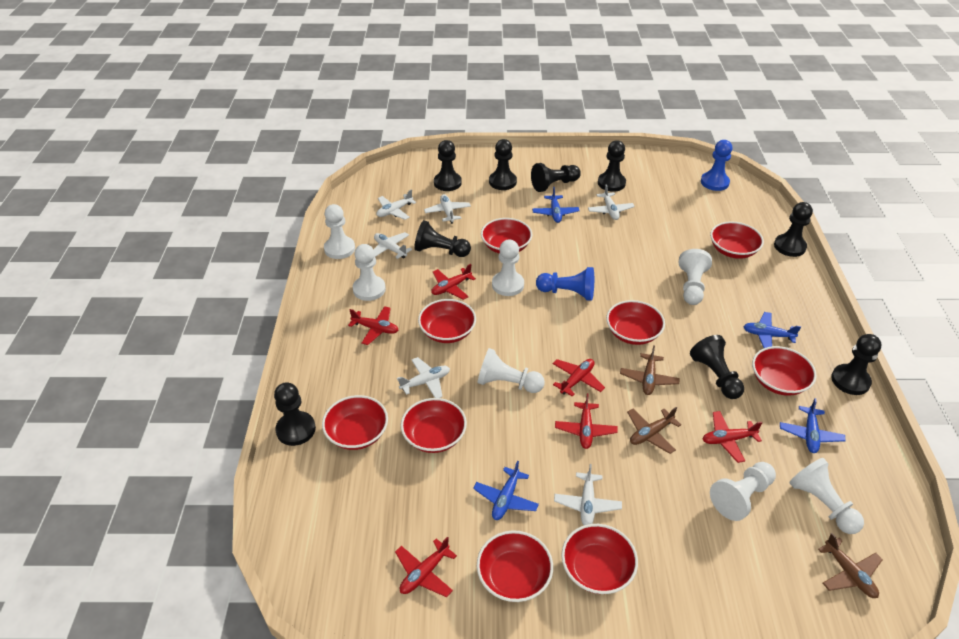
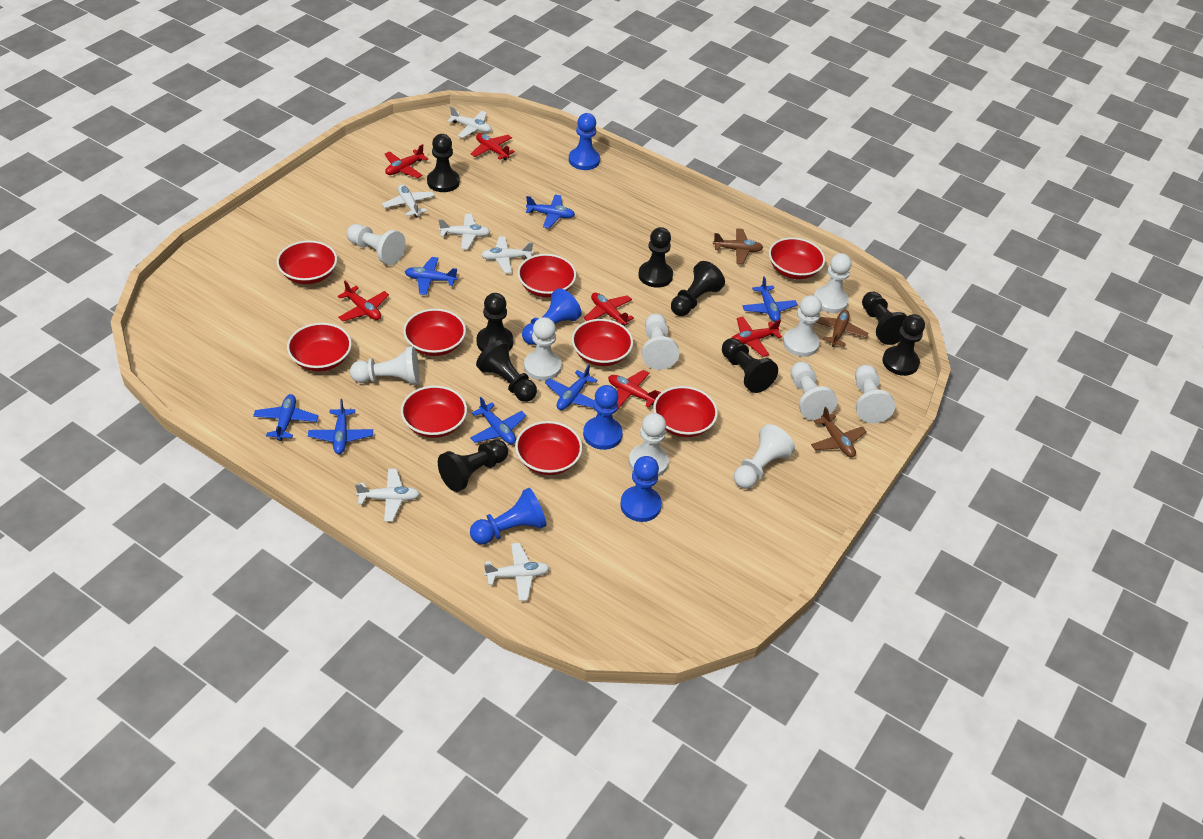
blue pawn: [536,267,594,301] [701,140,732,191] = 2 -> [470,488,547,544] [522,288,582,345] [569,113,600,170] [583,385,623,450] [620,456,662,522] = 5
blue plane: [473,461,539,520] [532,187,580,223] [743,312,801,348] [780,398,846,453] = 4 -> [253,394,318,441] [308,399,373,454] [405,257,457,295] [470,397,526,444] [526,195,575,228] [545,365,598,410] [742,276,798,322] = 7
white pawn: [324,204,355,259] [353,244,386,301] [477,348,545,393] [492,239,524,296] [679,249,712,305] [710,462,776,521] [789,458,864,534] = 7 -> [347,224,406,265] [350,346,420,385] [524,317,562,381] [629,413,669,476] [642,313,679,370] [734,424,795,489] [783,295,822,357] [791,362,838,420] [814,253,852,313] [855,365,895,423] = 10

